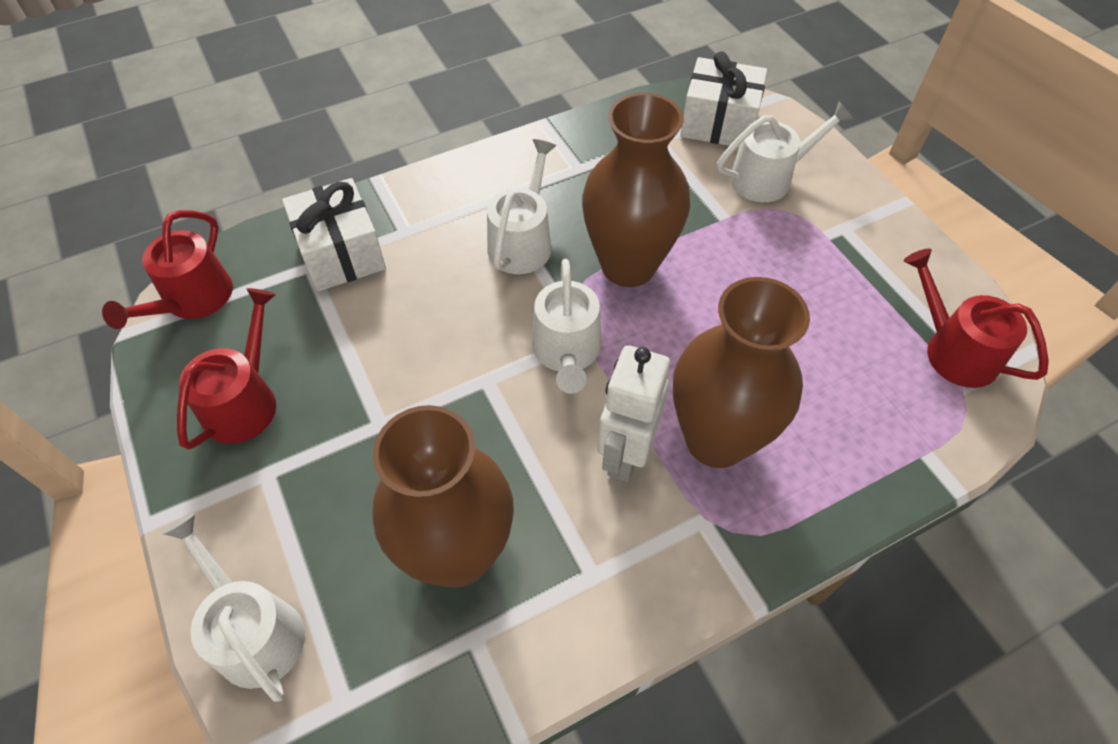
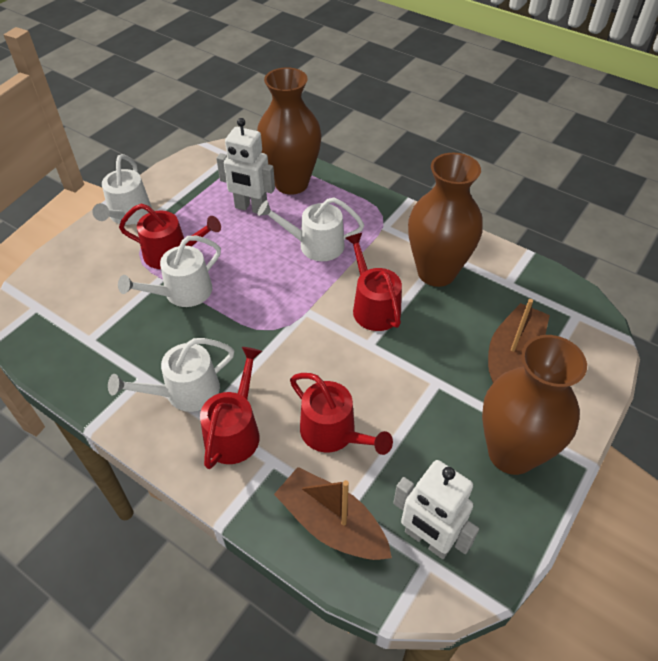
brown boat: none = 0 -> [274,467,392,560] [488,299,550,383] = 2
red watering can: [102,210,233,329] [177,288,276,450] [904,248,1049,388] = 3 -> [119,203,221,269] [200,347,262,469] [290,373,393,455] [345,233,402,331] = 4
white gift: [282,178,386,291] [680,51,767,147] = 2 -> none = 0
white robot: [597,345,670,482] = 1 -> [216,118,275,214] [393,460,479,559] = 2

